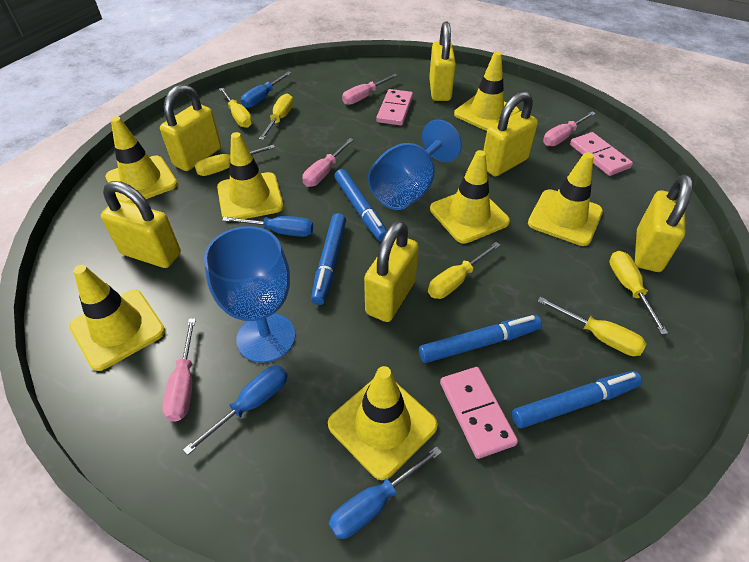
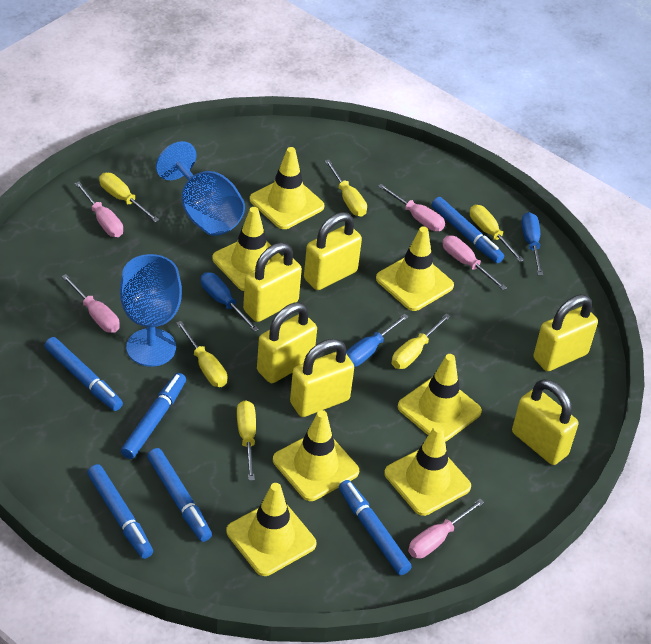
blue marker: [311,213,346,305] [334,169,387,241] [419,315,542,363] [512,371,642,429] = 4 -> [44,337,123,411] [87,464,153,559] [121,373,186,459] [147,448,212,542] [339,480,412,575] [432,197,504,263] = 6
blue screwdriver: [183,365,288,455] [222,216,313,237] [241,71,292,108] [329,446,442,539] = 4 -> [201,272,259,332] [346,314,409,367] [521,212,543,276] = 3
pink domino: [376,89,413,126] [440,367,518,459] [570,132,633,176] = 3 -> none = 0
pink screwdriver: [162,318,196,421] [303,138,354,187] [342,74,398,105] [543,112,596,146] = 4 -> [61,274,120,333] [75,182,123,237] [378,184,445,231] [408,499,484,559] [443,235,507,290] = 5

